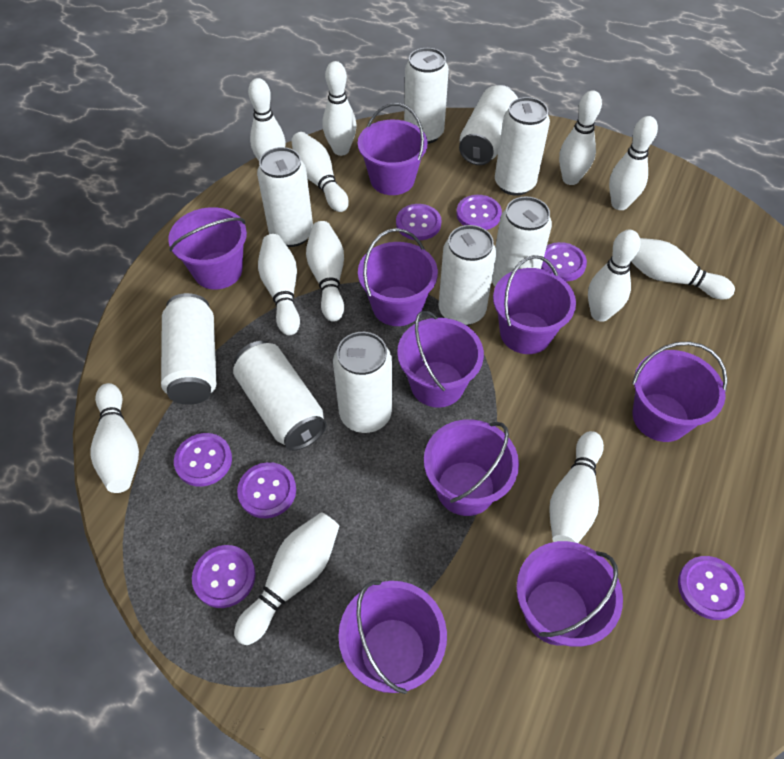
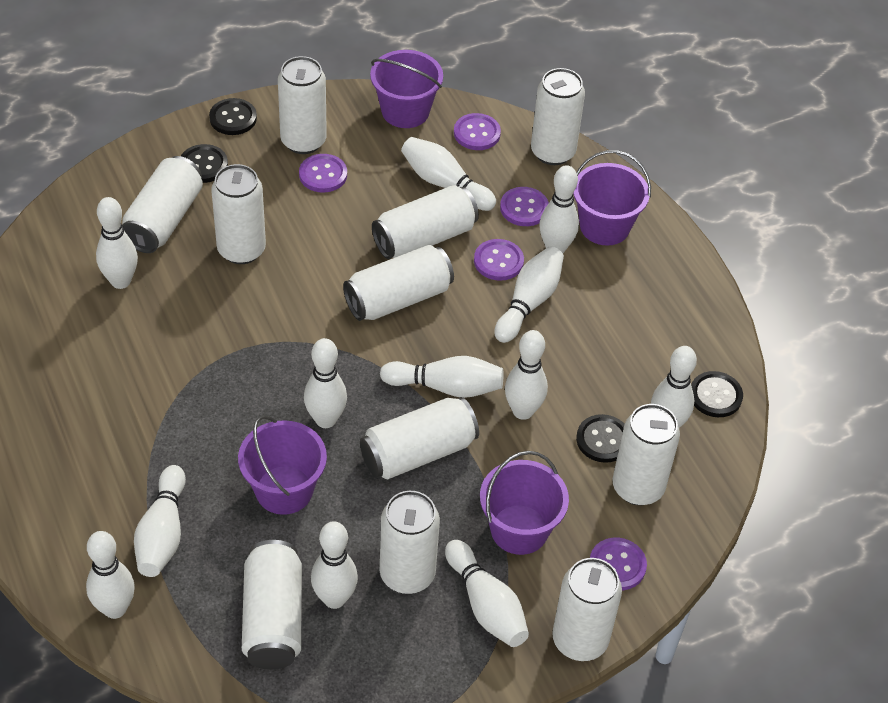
black button: none = 0 -> [181,144,228,183] [209,98,257,135] [576,414,624,463] [691,371,743,417] = 4
purple bucket: [168,207,247,289] [338,580,447,694] [358,103,428,195] [358,228,438,326] [397,310,484,408] [424,419,519,516] [493,255,576,354] [516,541,623,647] [632,341,728,442] = 9 -> [238,415,327,515] [370,50,443,128] [480,451,569,555] [573,150,651,246] = 4
purple button: [174,433,232,487] [192,545,256,608] [237,462,296,518] [396,204,441,240] [456,195,502,230] [541,242,587,282] [678,556,745,620] = 7 -> [299,154,347,193] [454,113,501,150] [474,239,524,281] [500,187,549,226] [590,538,647,591] = 5
white can: [161,293,216,405] [233,341,326,451] [257,147,313,247] [333,332,392,433] [404,48,449,144] [438,225,496,326] [459,85,518,165] [492,197,552,287] [495,97,550,196] = 9 -> [122,156,203,253] [211,164,266,264] [242,540,302,670] [278,56,327,154] [343,245,454,321] [360,397,479,479] [372,185,479,259] [380,491,440,594] [531,68,585,165] [552,558,622,661] [612,404,680,505] = 11

